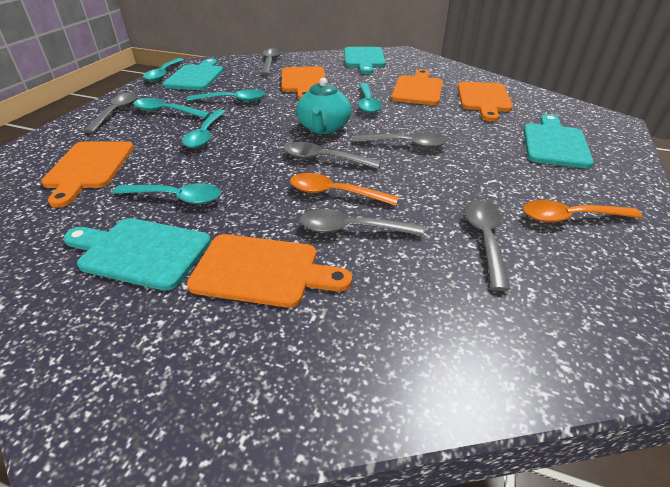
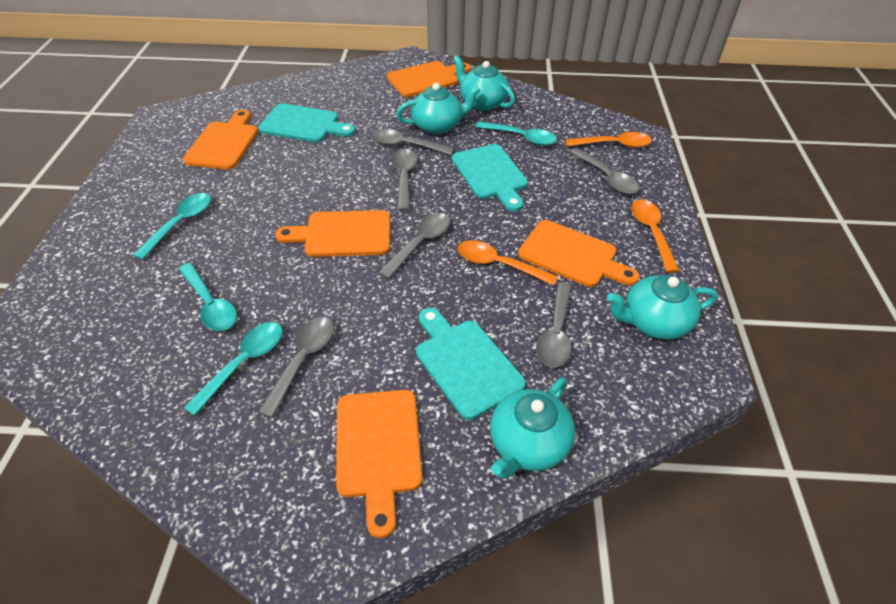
orange spoon: [290,173,399,206] [523,200,642,222] = 2 -> [457,240,558,286] [566,132,652,148] [631,200,680,273] = 3
turquoise cutting board: [63,218,211,291] [163,59,224,90] [344,47,386,74] [523,114,594,168] = 4 -> [258,104,355,142] [416,308,526,420] [452,144,528,212] = 3
turquoise spoon: [113,183,221,204] [134,98,211,118] [143,58,184,81] [182,110,226,148] [186,89,265,101] [358,83,382,113] = 6 -> [133,193,211,260] [179,263,237,331] [184,322,283,416] [475,121,557,146] = 4
turquoise teapot: [296,78,351,134] = 1 -> [396,83,480,134] [453,55,515,111] [490,377,575,479] [607,275,717,340] = 4

